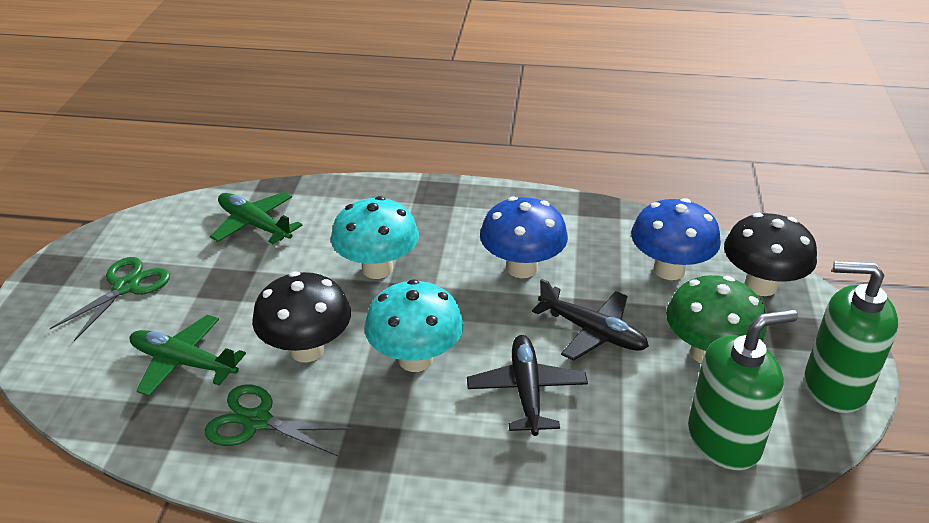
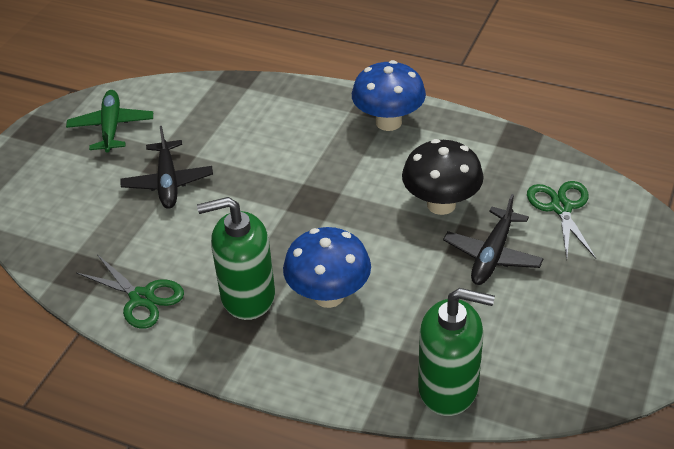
black mushroom: [252,272,351,362] [724,213,817,296] = 2 -> [402,139,484,215] = 1
green mushroom: [666,275,767,364] = 1 -> none = 0
green plane: [130,315,246,396] [210,192,303,244] = 2 -> [66,90,153,153] = 1
turquoise mushroom: [331,196,419,279] [364,279,464,372] = 2 -> none = 0

